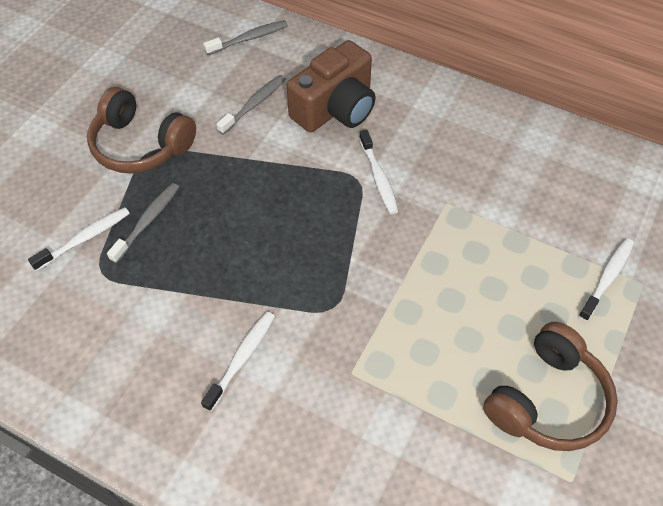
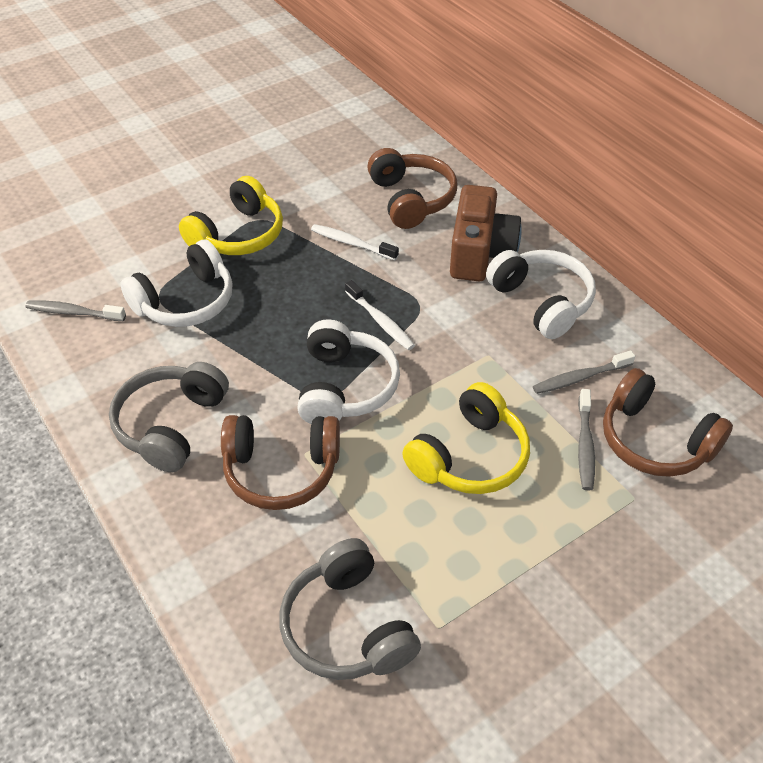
brown headphones: [87,87,196,174] [483,322,618,451] = 2 -> [221,415,340,510] [367,148,458,229] [603,368,733,477] = 3
grey headphones: none = 0 -> [109,362,229,472] [279,538,421,680] = 2
white headphones: none = 0 -> [121,240,233,327] [297,319,400,424] [486,250,596,339] = 3
white toothbrush: [28,207,130,271] [201,312,275,412] [359,130,399,214] [578,238,634,321] = 4 -> [311,224,399,260] [345,280,415,350] = 2
yellow headphones: none = 0 -> [179,176,283,255] [402,382,530,494] = 2

